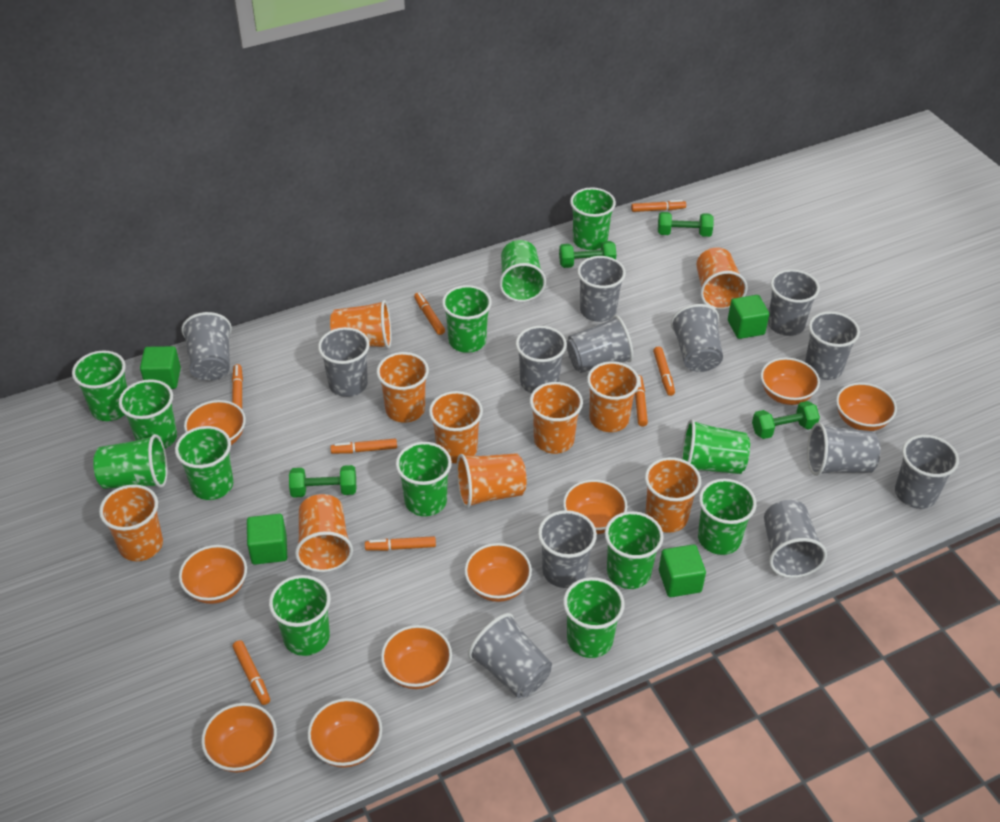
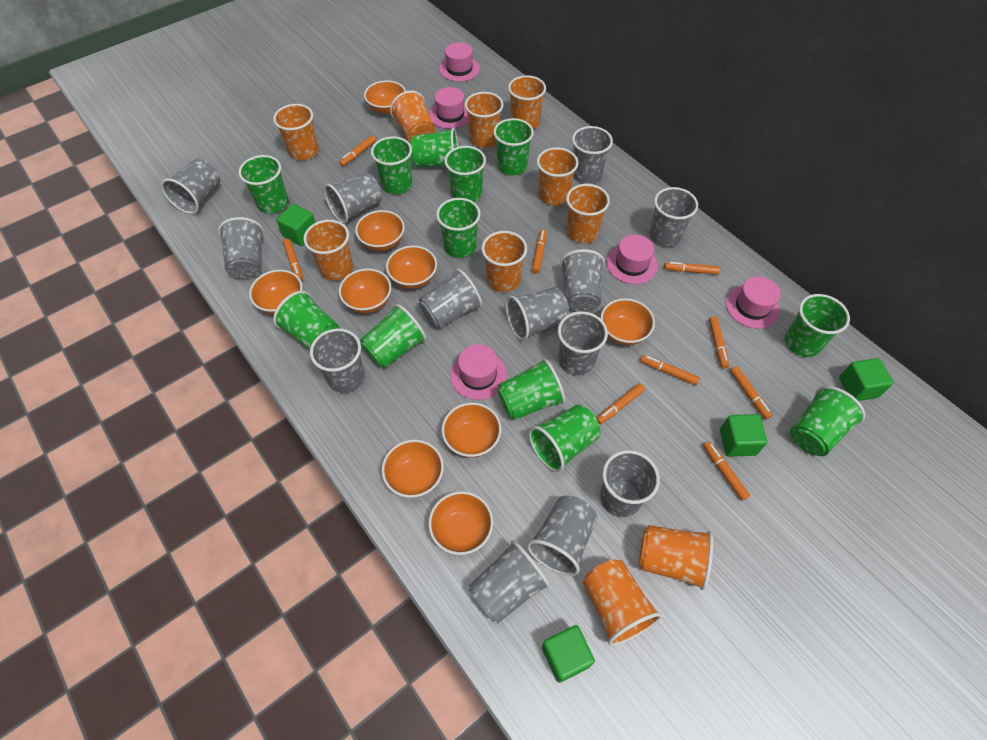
green cup: [72,351,127,421] [93,434,168,489] [119,379,177,449] [175,426,233,500] [269,575,331,656] [396,442,452,516] [442,285,492,353] [499,240,546,302] [563,577,625,658] [570,187,616,250] [605,511,664,589] [681,419,750,474] [698,479,757,555] = 13 -> [238,155,289,214] [273,291,340,350] [360,304,426,368] [371,136,412,194] [410,128,458,167] [436,198,481,258] [444,146,486,202] [493,118,534,175] [497,358,565,420] [529,405,601,472] [785,294,850,357] [790,386,865,456] = 12
green dumbbell: [289,465,356,498] [559,241,616,268] [658,212,713,237] [752,401,820,439] = 4 -> none = 0
orange marker: [232,364,243,409] [232,640,270,705] [330,439,397,454] [365,536,436,551] [414,292,445,335] [631,200,686,212] [635,375,648,427] [653,346,675,396] = 8 -> [283,239,303,281] [339,135,376,166] [532,229,547,274] [596,383,645,424] [640,355,700,385] [664,262,720,275] [703,441,750,501] [709,316,729,369] [730,366,773,419] = 9
pink hat: none = 0 -> [429,87,469,129] [439,42,480,82] [450,344,507,400] [607,234,658,284] [726,277,781,329] = 5

